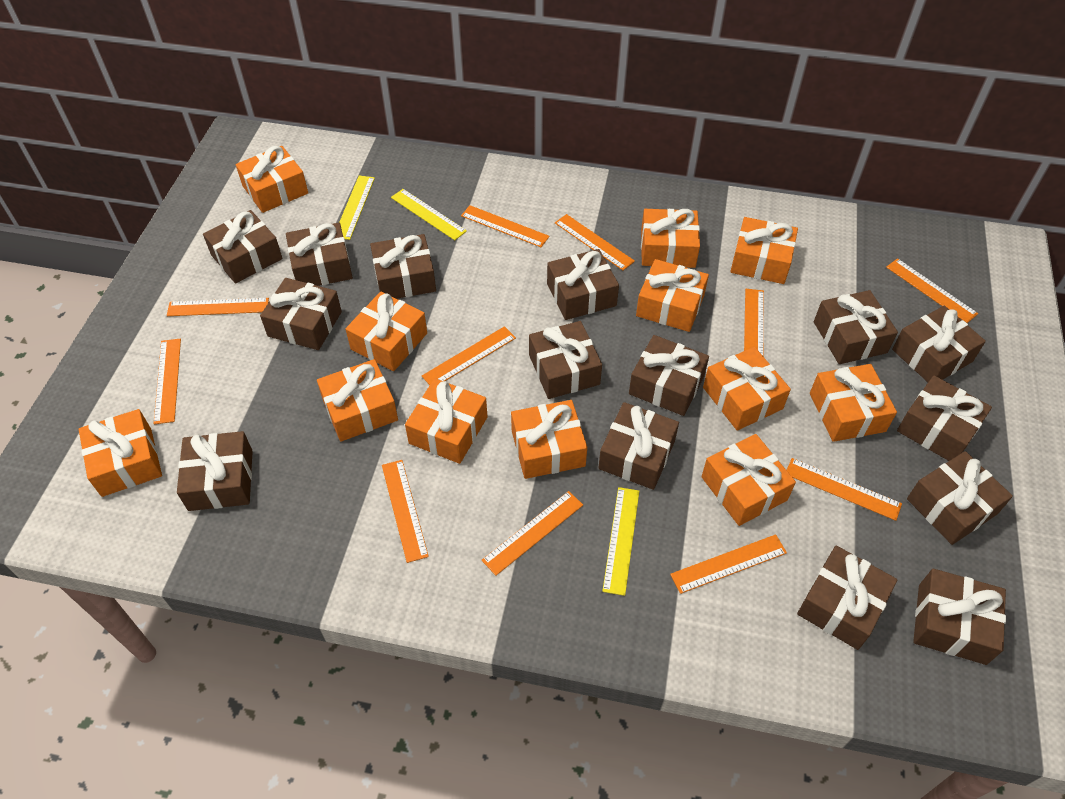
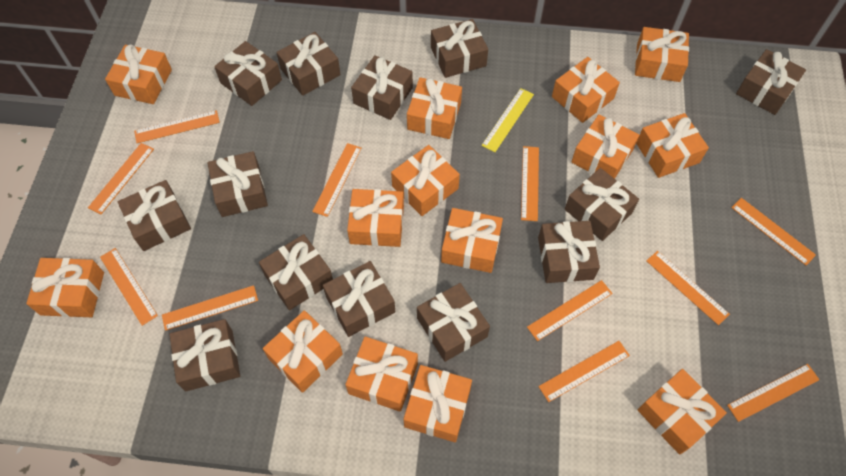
brown gift: [177,431,253,511] [203,210,283,283] [260,278,342,350] [286,223,353,286] [370,234,436,299] [529,321,602,399] [547,249,619,320] [598,402,679,490] [629,335,709,416] [797,545,898,650] [814,290,898,364] [892,306,986,382] [897,375,992,461] [907,451,1013,545] [913,569,1006,665] = 15 -> [118,180,191,251] [169,319,240,392] [208,151,268,217] [214,41,282,106] [259,234,333,310] [276,32,341,96] [323,261,395,337] [351,55,413,120] [417,283,490,362] [431,19,488,78] [538,221,600,283] [565,168,639,241] [736,49,806,115] = 13
orange gift: [79,409,162,497] [236,146,308,213] [317,359,398,442] [346,292,427,371] [405,378,487,464] [511,400,587,479] [636,259,709,332] [641,209,700,268] [701,434,796,526] [703,347,791,431] [730,217,798,284] [810,364,897,442] = 12 -> [26,258,104,317] [105,44,172,104] [263,310,343,393] [345,337,418,412] [347,189,404,247] [391,145,460,216] [404,365,472,442] [407,77,462,139] [441,208,503,273] [552,57,620,123] [571,114,639,179] [635,27,689,82] [636,113,709,178] [638,369,727,455] = 14
yellow ruler: [339,176,375,240] [391,189,467,240] [602,487,639,596] = 3 -> [481,88,534,152] = 1

